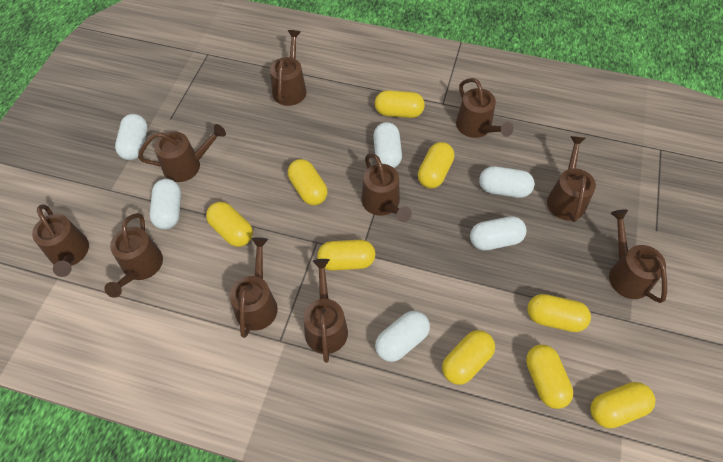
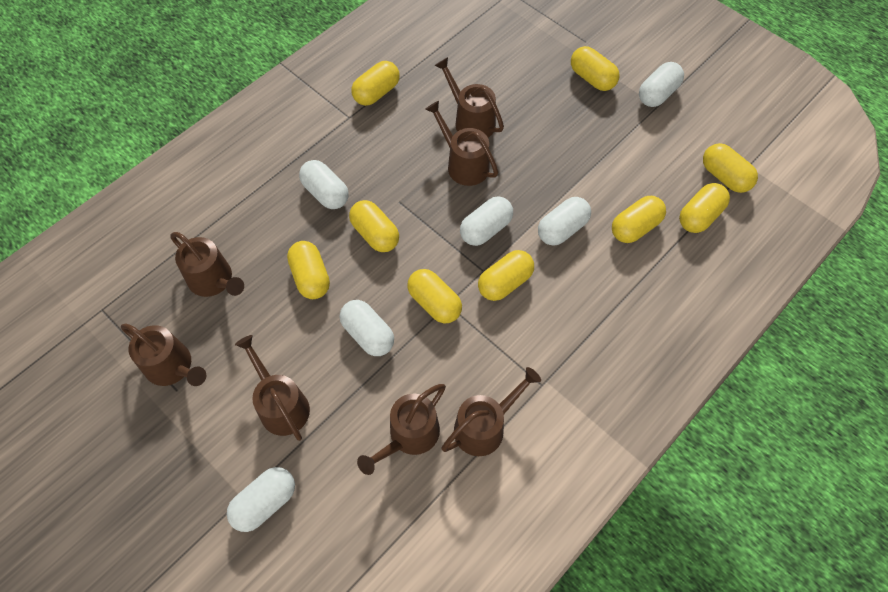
brown watering can: [32,204,89,277] [104,213,163,298] [138,124,226,182] [230,237,278,338] [270,30,306,106] [304,259,348,363] [361,153,412,222] [456,78,514,138] [547,136,596,222] [609,209,667,303] = 10 -> [121,323,206,386] [170,232,244,297] [235,335,310,441] [357,384,446,475] [425,101,498,186] [434,57,504,137] [441,367,541,456] = 7

